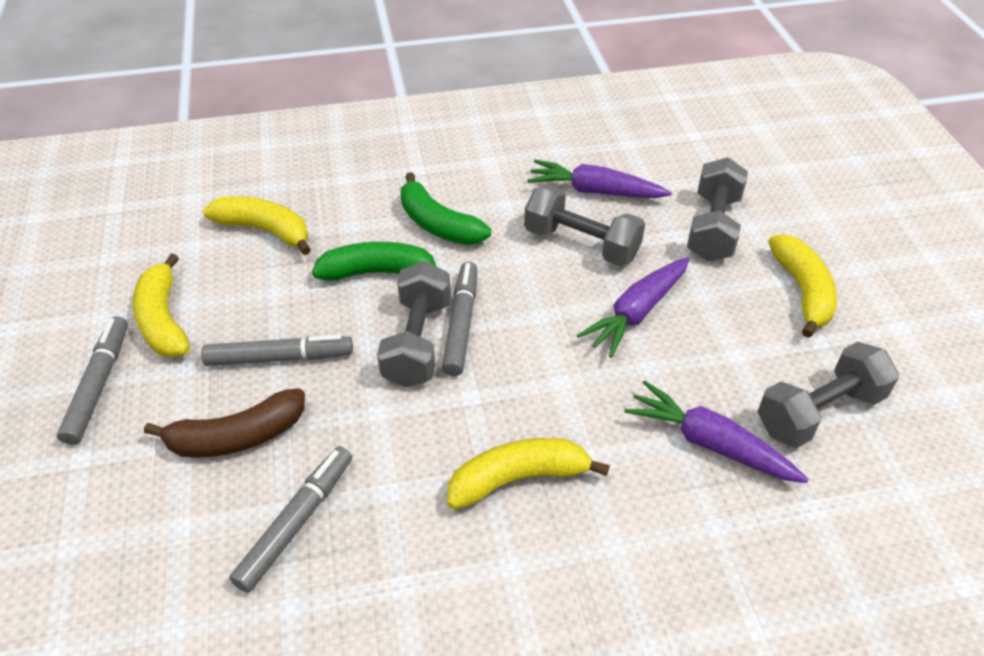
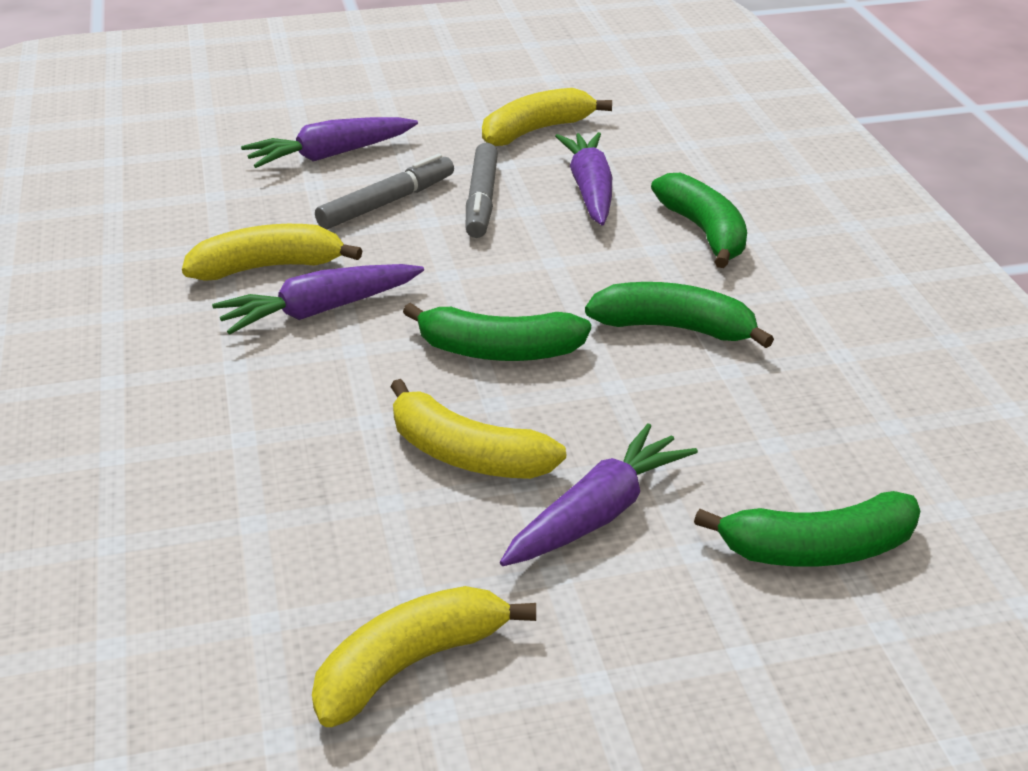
brown banana: [144,388,305,458] = 1 -> none = 0
green banana: [312,242,436,281] [400,172,491,245] = 2 -> [403,303,591,361] [585,282,774,348] [651,173,747,268] [694,491,920,567] = 4
grey dumbbell: [377,261,451,387] [524,185,645,266] [687,157,748,261] [757,342,899,448] = 4 -> none = 0
grey marker: [57,316,128,445] [201,335,353,366] [229,446,352,593] [442,262,477,376] = 4 -> [315,154,454,229] [466,142,498,238] = 2
purple carrot: [527,160,672,198] [577,257,690,358] [624,380,809,483] = 3 -> [212,264,424,334] [241,117,418,168] [500,423,698,566] [555,132,612,225] = 4

